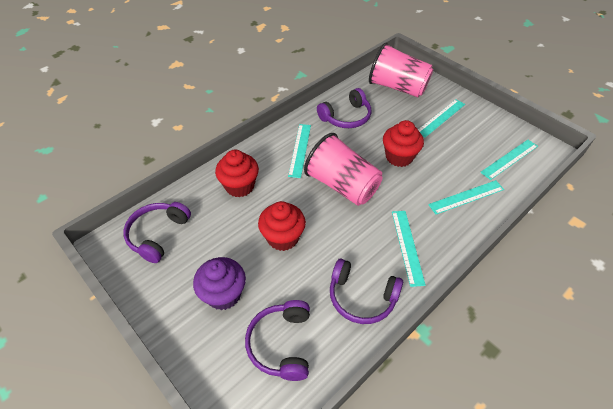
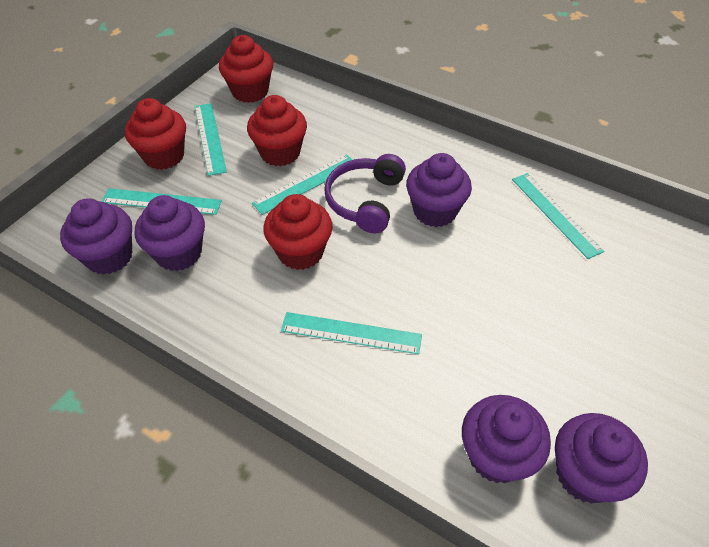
pink cup: [304,133,383,206] [369,43,433,97] = 2 -> none = 0
purple cupcake: [193,257,246,310] = 1 -> [60,199,132,275] [135,195,205,271] [406,153,472,227] [462,395,551,483] [555,413,648,503] = 5
purple headphones: [123,202,191,263] [245,300,310,381] [317,88,371,128] [330,259,403,324] = 4 -> [324,154,406,234] = 1
red cupcake: [215,150,259,197] [258,201,306,251] [383,120,424,167] = 3 -> [125,98,186,170] [219,35,273,103] [247,95,307,166] [263,194,333,270] = 4

